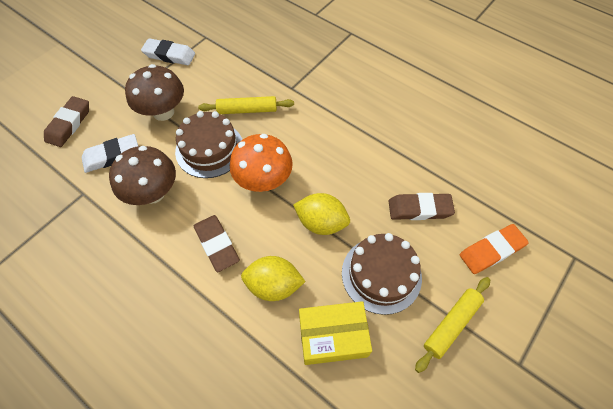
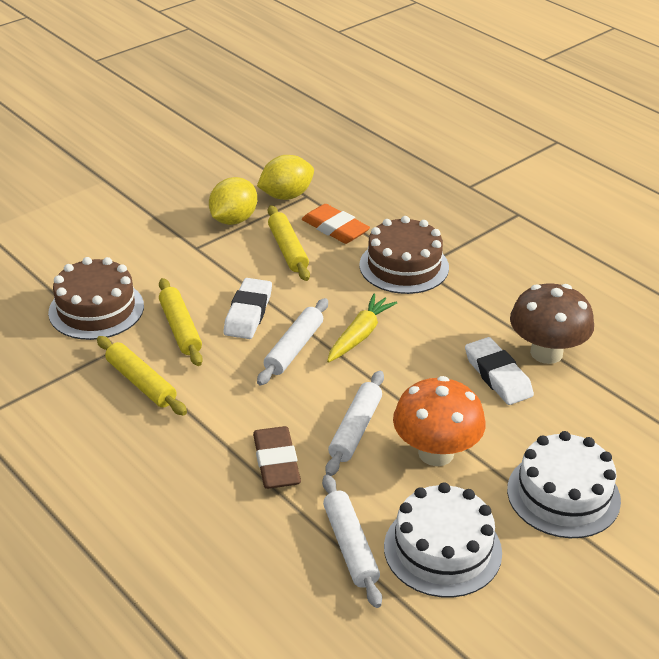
brown eraser: [44,96,89,147] [194,215,240,272] [389,193,455,220] = 3 -> [253,426,301,489] = 1
brown mushroom: [109,146,176,205] [125,64,184,121] = 2 -> [510,284,594,364] = 1
white cake: none = 0 -> [384,482,502,598] [507,431,621,538] = 2
white rolling pin: none = 0 -> [257,298,328,385] [322,474,382,608] [325,371,384,476] = 3
yellow box: [299,301,372,365] = 1 -> none = 0
yellow carrot: none = 0 -> [327,294,397,363] = 1
yellow rolling pin: [198,96,294,114] [415,277,490,373] = 2 -> [97,336,187,415] [159,278,203,366] [268,205,310,281] = 3

